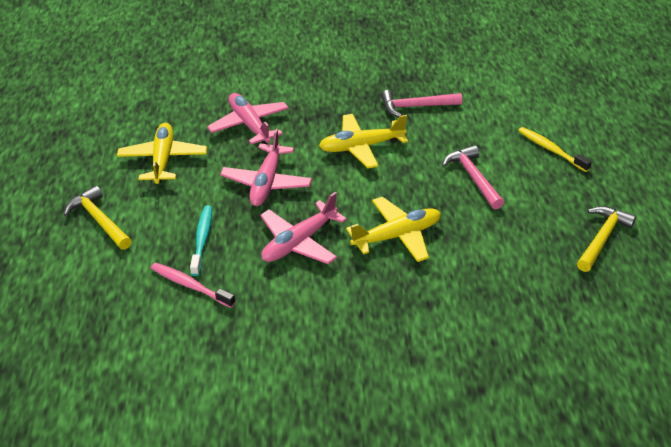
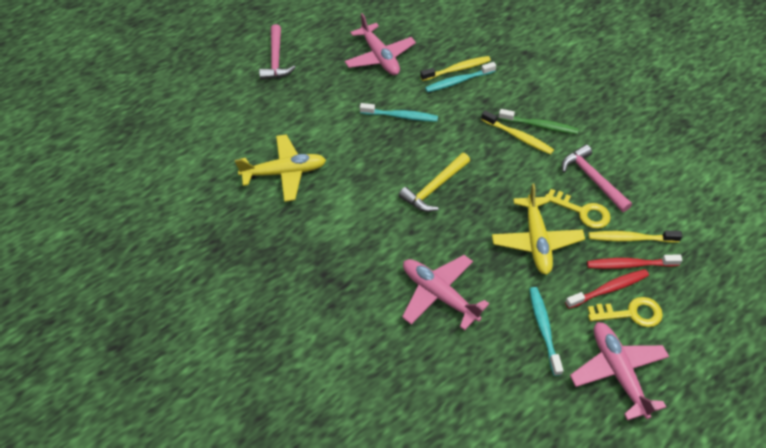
green toothbrush: none = 0 -> [499,109,579,134] = 1
pink toothbrush: [151,262,235,308] = 1 -> none = 0
red toothbrush: none = 0 -> [565,269,649,309] [587,254,682,269] = 2
turquoise toothbrush: [190,205,212,276] = 1 -> [360,103,438,122] [425,62,496,92] [529,287,564,376] = 3
yellow hammer: [64,186,132,250] [577,206,636,272] = 2 -> [399,153,470,212] = 1
yellow key: none = 0 -> [545,189,611,229] [588,297,663,327] = 2
yellow plane: [117,123,207,184] [319,114,408,168] [346,197,441,262] = 3 -> [235,135,326,202] [492,183,585,275] = 2
yellow toothbrush: [518,127,592,172] = 1 -> [420,56,491,81] [481,110,554,155] [588,231,682,243] = 3

